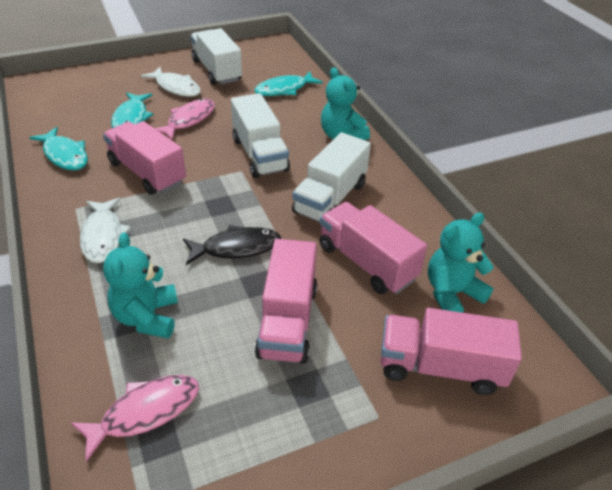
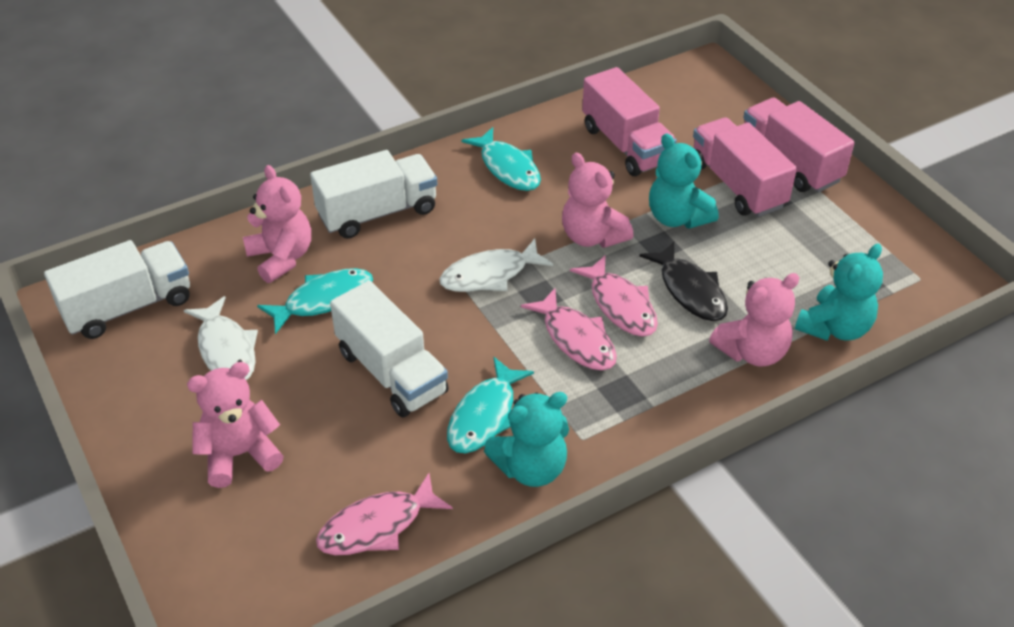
pink fish: [71,375,199,462] [155,99,215,140] = 2 -> [316,473,453,555] [521,288,617,370] [570,255,658,337] = 3
pink teddy bear: none = 0 -> [187,362,284,488] [243,165,311,283] [562,153,634,248] [709,273,800,367] = 4
pink truck: [103,121,186,195] [255,239,318,364] [319,202,427,294] [380,308,522,395] = 4 -> [582,67,677,176] [693,117,797,217] [743,98,855,192] = 3

